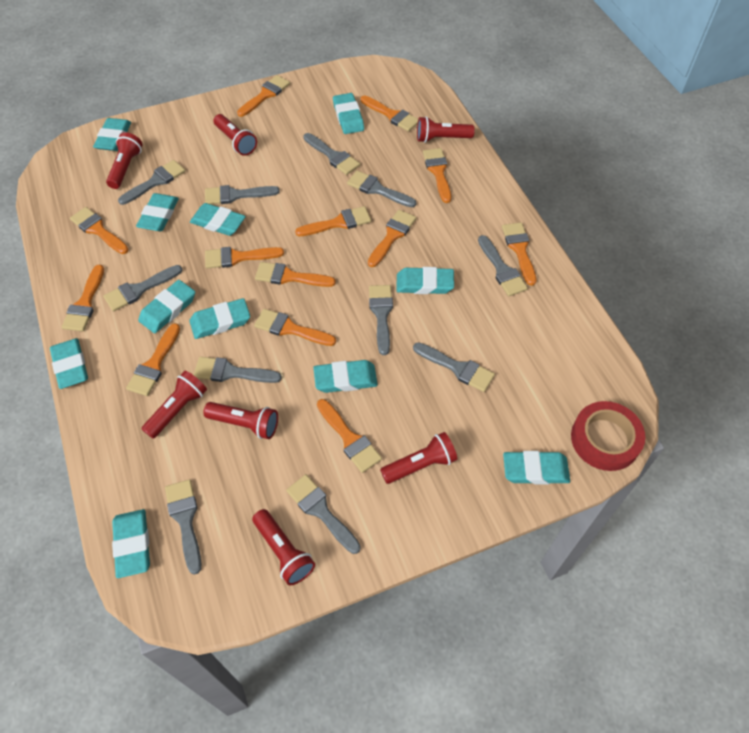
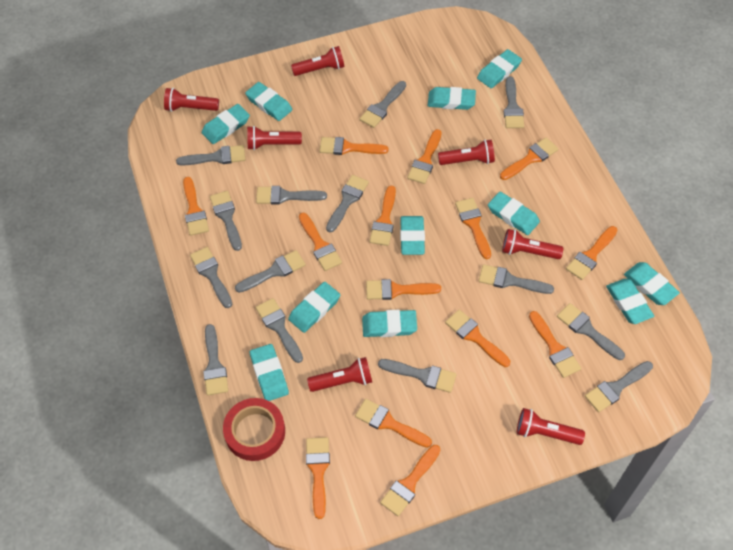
grey brush: [103,265,182,311] [118,160,185,205] [165,479,201,575] [194,357,282,383] [205,185,280,204] [286,474,361,554] [303,133,360,175] [347,171,416,207] [369,285,393,355] [413,342,495,392] [478,235,528,296] = 11 -> [176,145,245,166] [190,247,233,308] [203,324,228,395] [210,191,242,251] [235,250,306,293] [256,186,327,204] [256,298,303,363] [326,175,369,232] [359,81,406,128] [378,359,457,393] [479,264,554,294] [504,76,524,128] [557,303,625,360] [585,361,653,412] = 14
orange brush: [62,265,104,332] [70,207,129,254] [126,323,180,396] [205,247,284,268] [237,75,290,117] [254,309,336,346] [255,262,336,287] [295,206,371,236] [317,399,382,473] [361,95,418,132] [368,210,416,267] [423,148,451,203] [502,222,536,286] = 13 -> [183,177,209,236] [299,213,342,271] [306,437,330,519] [320,137,388,155] [355,399,432,448] [366,279,441,300] [370,186,396,246] [380,445,440,516] [407,129,442,184] [445,309,510,367] [455,198,491,259] [500,138,558,180] [529,311,581,378] [566,226,618,280] = 14

